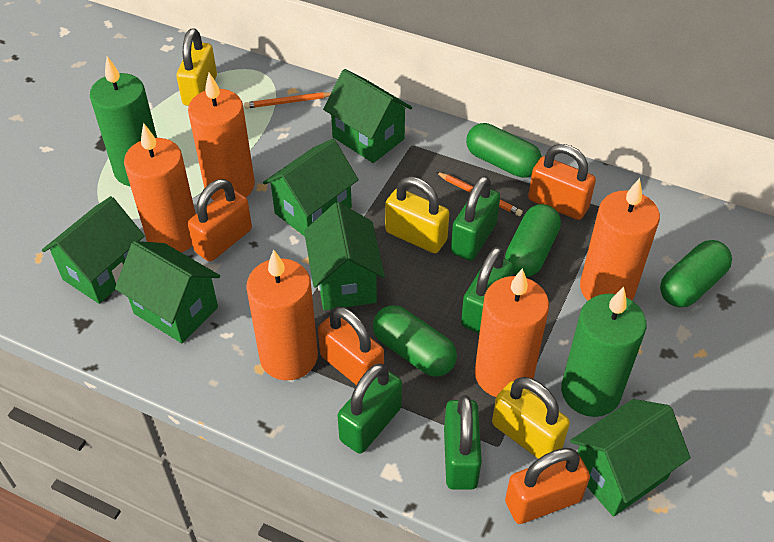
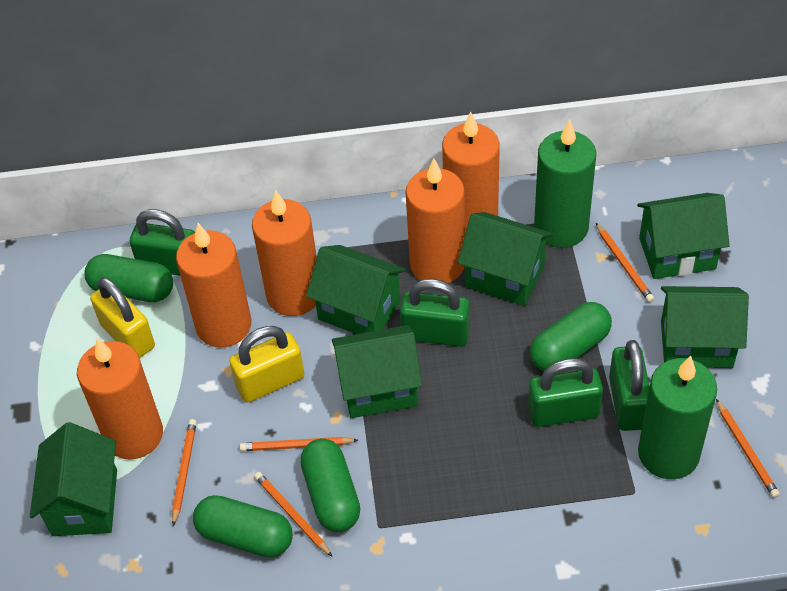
orange padlock: [188,179,252,262] [318,306,384,385] [505,448,590,524] [528,144,596,220] = 4 -> none = 0
orange pencil: [244,92,331,109] [436,172,523,216] = 2 -> [172,419,197,526] [240,437,358,451] [254,472,333,557] [596,223,654,302] [716,399,780,498] = 5
yellow padlock: [176,29,217,106] [385,177,449,253] [492,377,570,459] = 3 -> [90,277,155,358] [229,326,304,403] = 2

